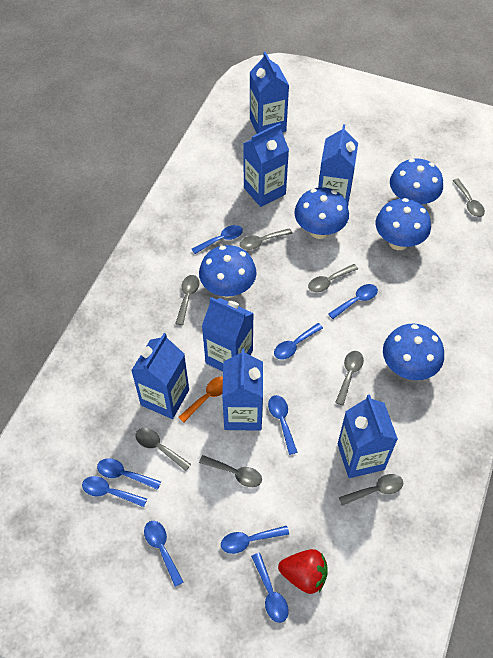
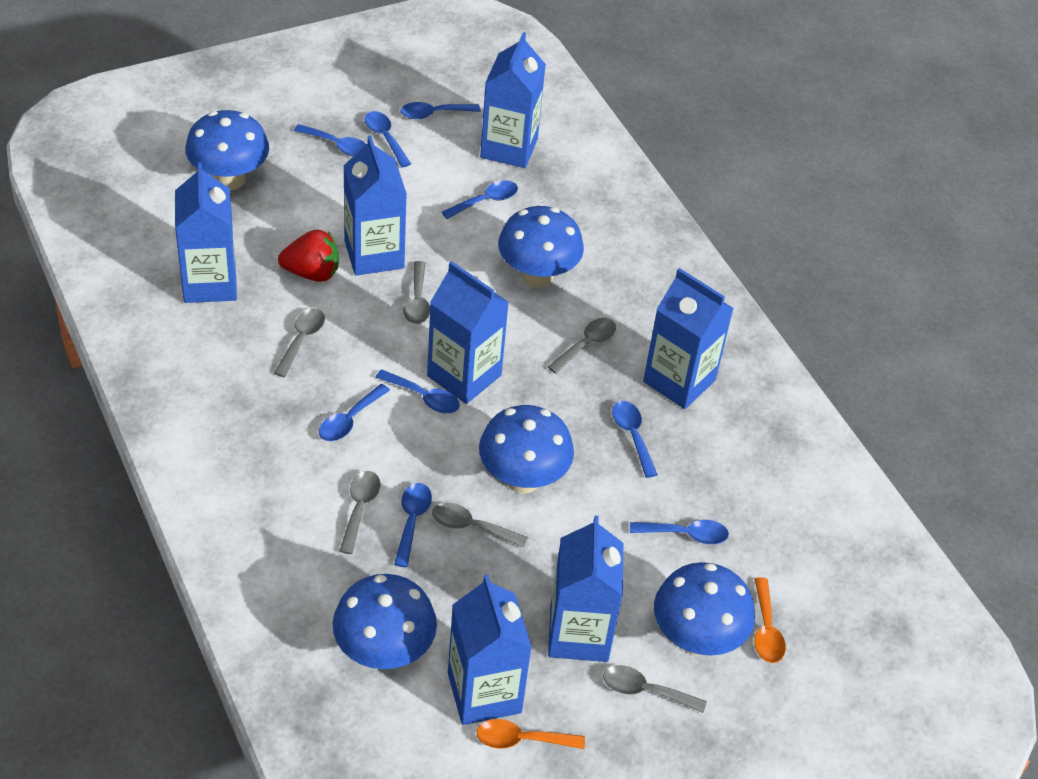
grey spoon: [135,428,191,471] [175,275,200,325] [199,455,262,487] [240,228,292,250] [308,264,358,292] [335,351,364,406] [339,474,403,506] [453,178,485,217] = 8 -> [274,308,325,377] [339,471,381,554] [403,261,430,324] [432,503,528,548] [548,318,616,374] [603,665,707,713] = 6
orange spoon: [179,377,223,422] = 1 -> [476,719,585,749] [754,577,786,663] = 2

